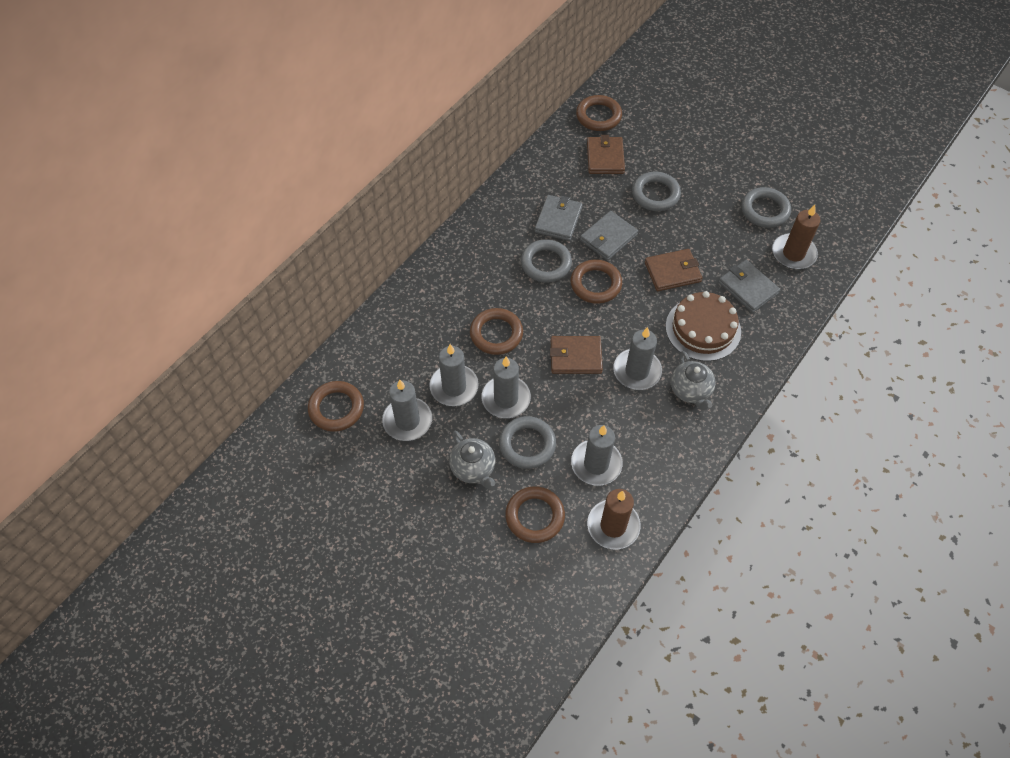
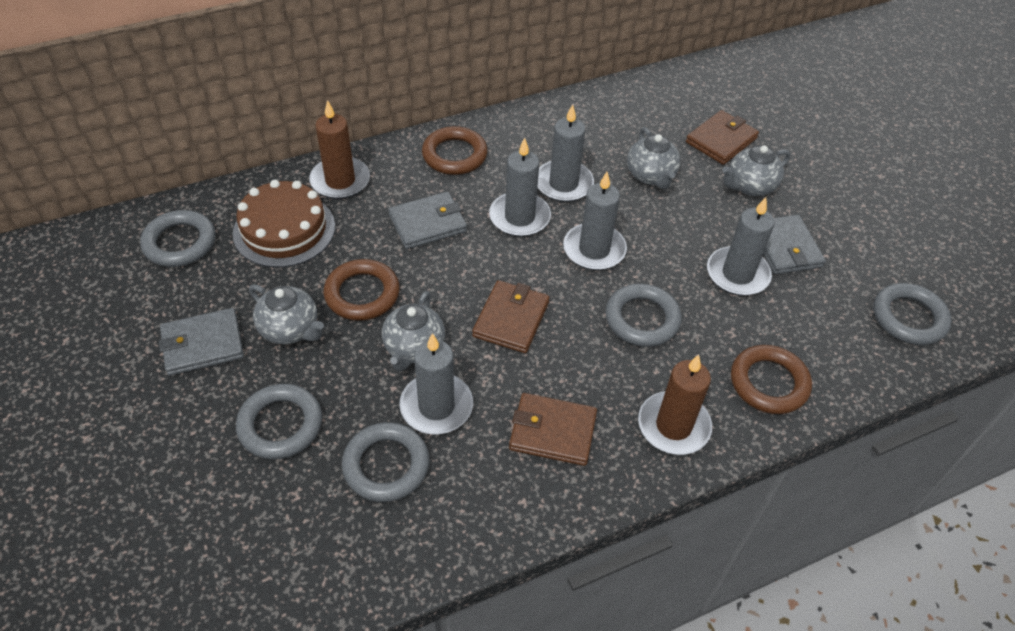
brown ring: [308,381,364,432] [470,308,523,355] [505,486,565,543] [571,259,622,304] [576,95,622,131] = 5 -> [323,259,400,321] [422,126,488,175] [731,345,812,414] = 3
grey ring: [499,416,556,469] [521,239,572,282] [632,172,681,211] [741,187,791,228] = 4 -> [140,210,216,267] [236,384,322,459] [342,422,430,502] [605,284,682,347] [873,283,952,345] = 5
grey teapot: [449,431,495,488] [671,351,715,410] = 2 -> [249,284,324,344] [382,291,445,371] [627,127,680,189] [722,145,791,196] = 4

